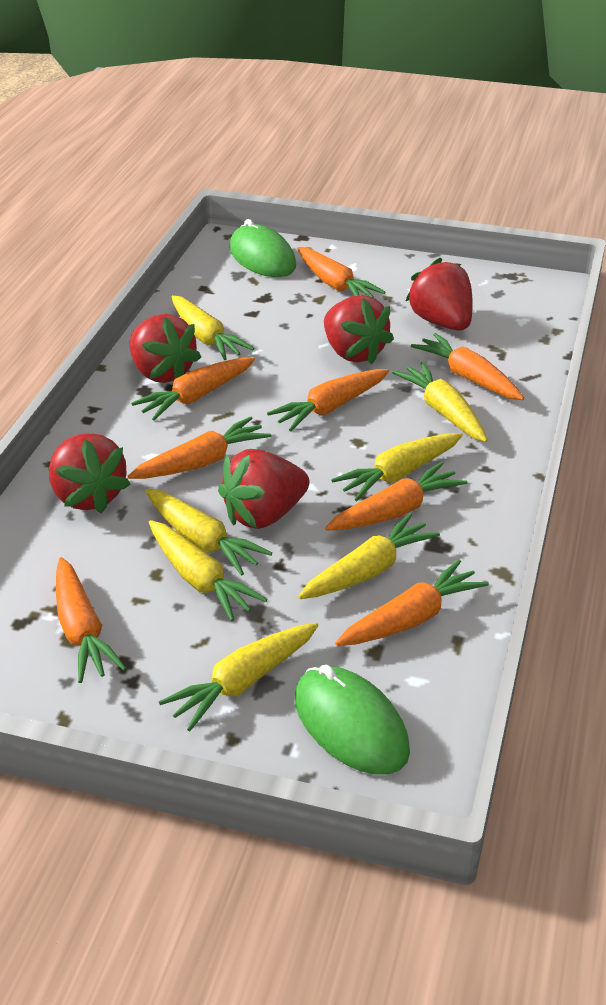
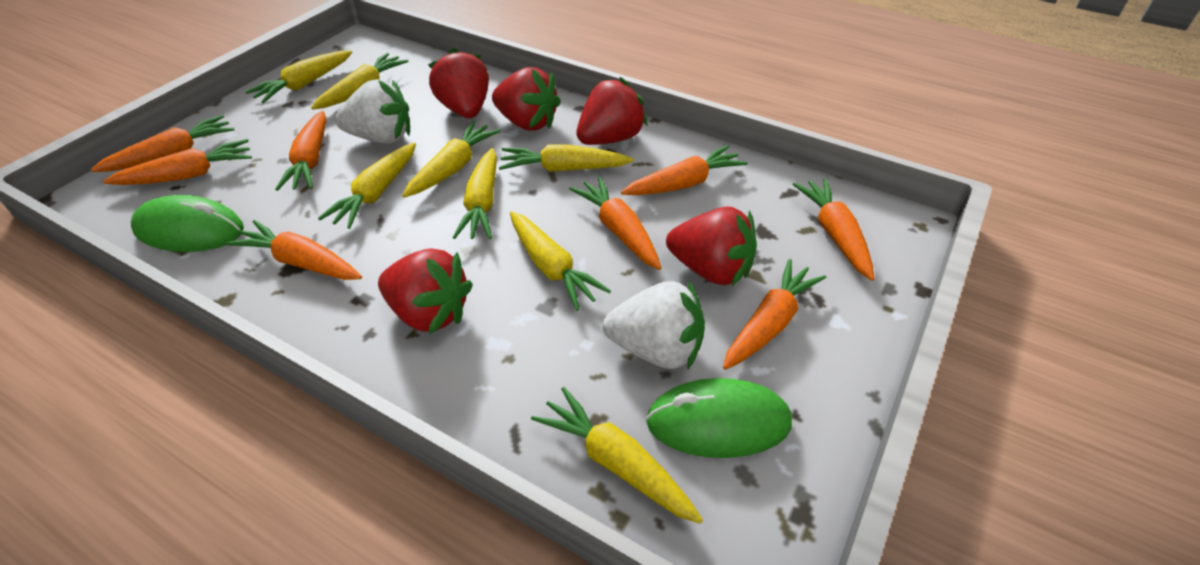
white strawberry: none = 0 -> [335,79,410,144] [603,280,705,369] = 2
yellow carrot: [145,489,272,576] [149,520,267,621] [159,623,319,731] [171,295,254,360] [298,513,440,599] [331,433,463,501] [392,362,488,442] = 7 -> [245,51,352,103] [311,53,409,109] [318,143,416,229] [402,121,500,198] [452,148,497,239] [499,145,634,172] [510,211,611,311] [531,387,703,524] = 8

